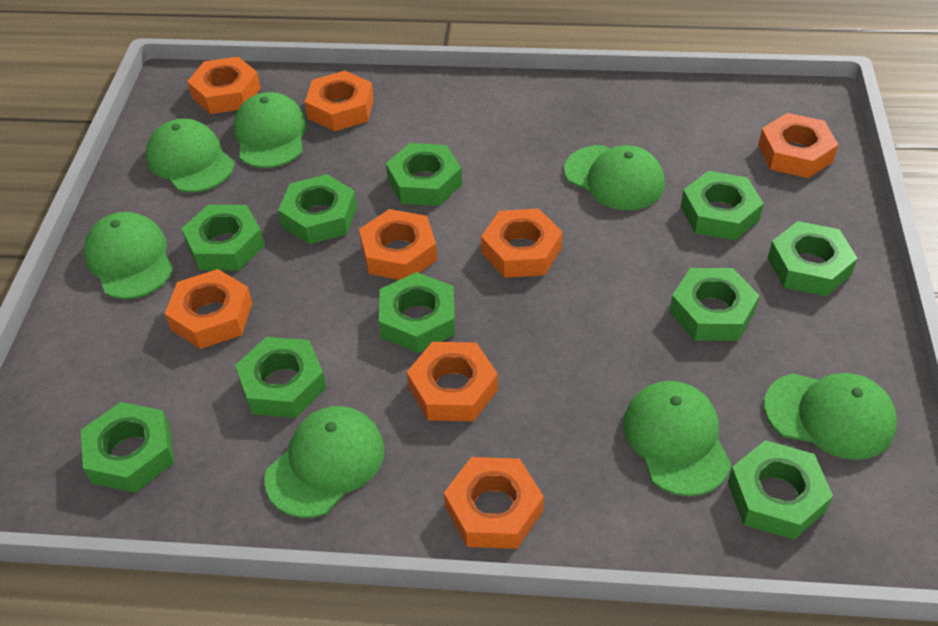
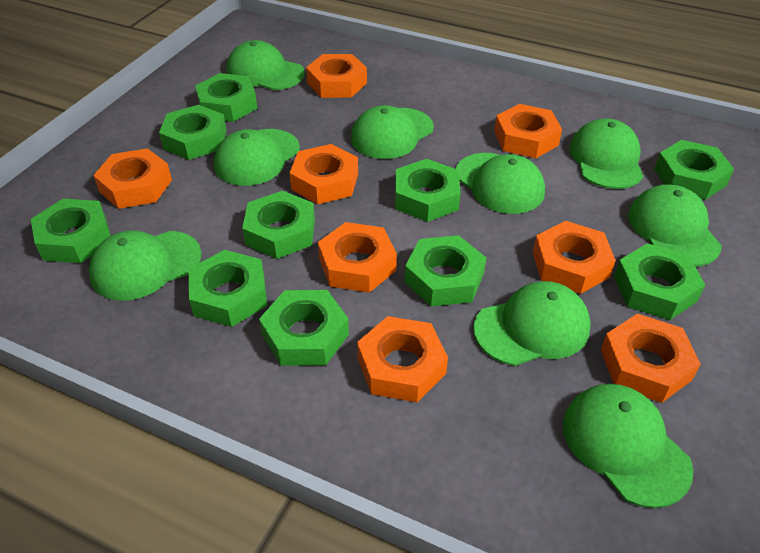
green cap: [83,212,173,299] [146,118,234,193] [233,92,307,168] [264,406,385,518] [564,145,665,210] [623,381,731,496] [764,373,897,460] = 7 -> [89,230,202,301] [214,129,300,186] [227,40,305,90] [351,105,434,159] [456,153,545,214] [474,281,591,366] [563,384,693,508] [569,118,643,189] [628,184,722,267] = 9

